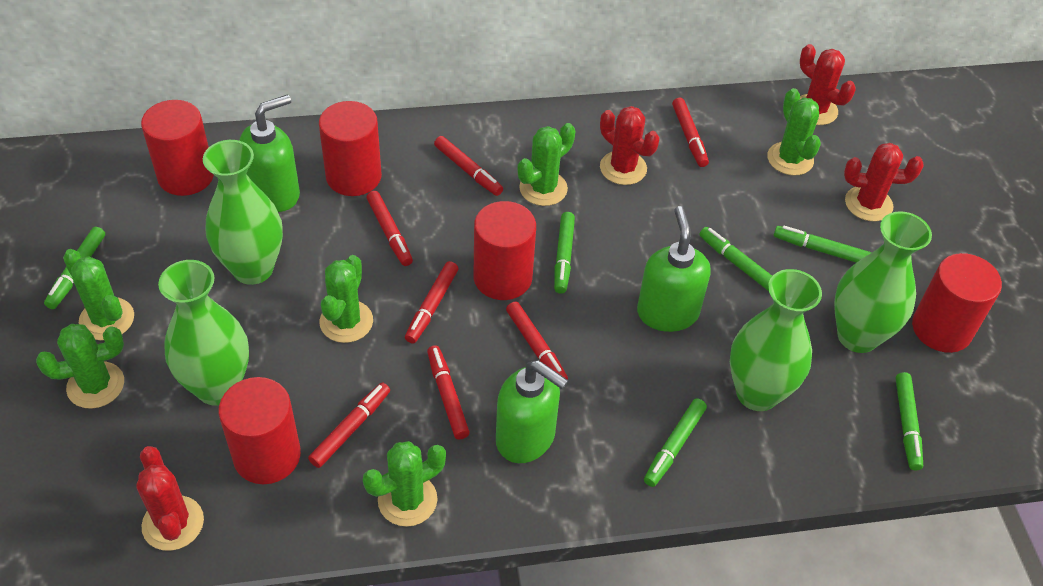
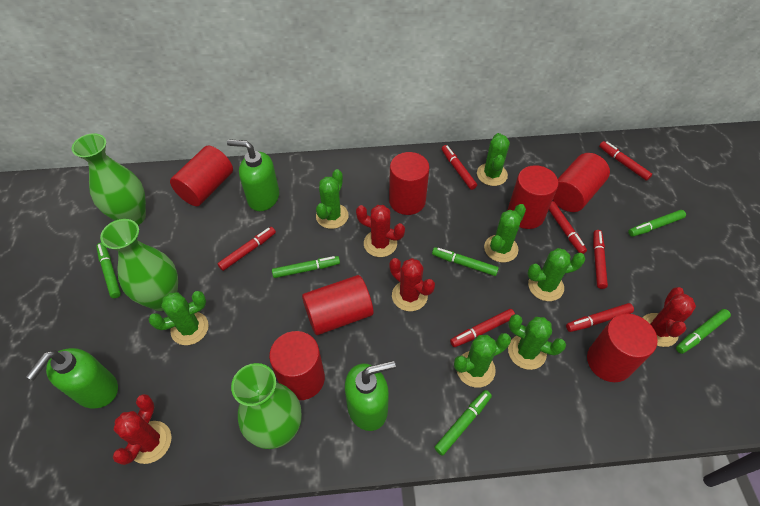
green cactus: [36,324,124,409] [63,249,134,341] [320,255,373,343] [363,441,446,527] [517,123,575,206] [767,88,821,176] = 6 -> [148,291,209,345] [316,169,348,229] [454,333,511,388] [477,133,510,186] [484,204,526,262] [508,314,566,370] [527,248,586,301] = 7
green vase: [158,260,249,405] [203,140,283,285] [730,269,822,411] [834,211,932,353] = 4 -> [72,133,146,225] [100,219,178,311] [231,363,302,449] = 3
red cylinder: [141,100,214,196] [218,377,301,484] [319,101,382,196] [473,201,536,300] [912,253,1002,353] = 5 -> [170,146,233,206] [269,331,325,400] [302,275,373,335] [389,152,429,215] [508,165,558,229] [553,153,610,212] [587,314,658,382] = 7

